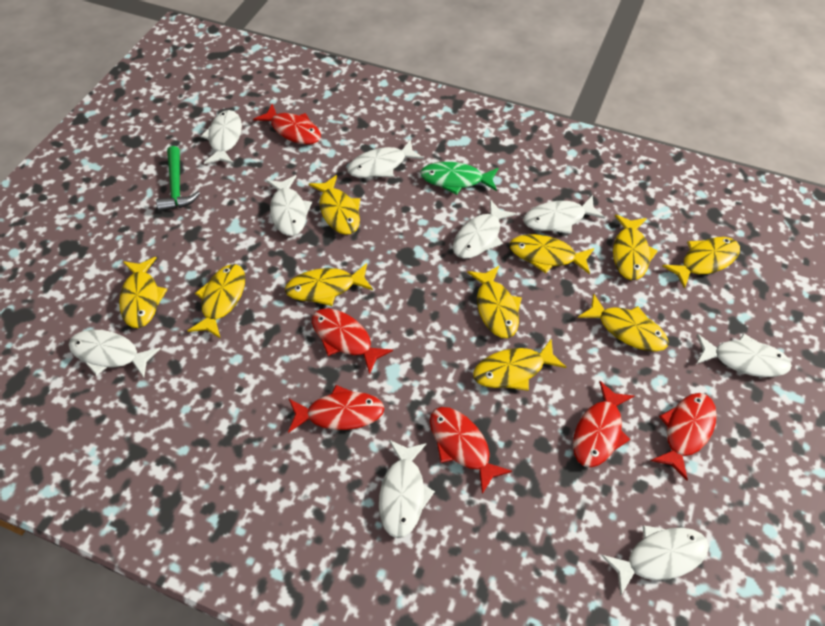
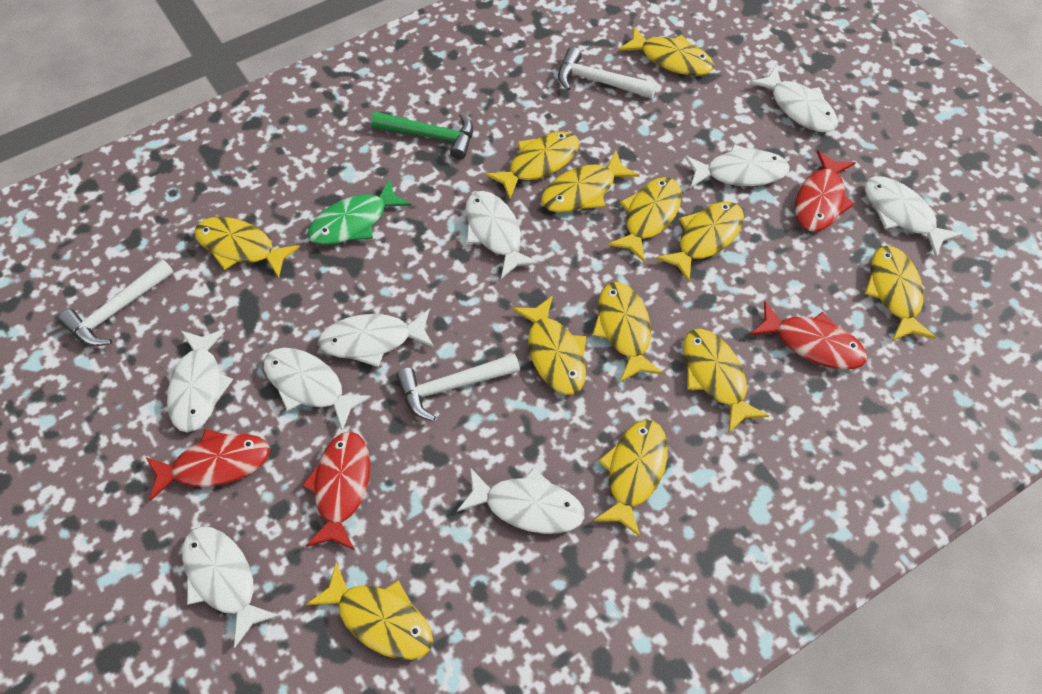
red fish: [253,104,321,145] [288,385,384,433] [312,308,393,375] [430,407,512,494] [573,381,634,467] [651,393,717,480] = 6 -> [146,429,270,501] [302,431,370,550] [750,301,867,369] [795,150,856,232] = 4
white hammer: none = 0 -> [58,259,174,346] [396,353,520,421] [558,47,657,99] = 3
yellow fish: [119,257,168,328] [188,264,245,339] [285,263,373,306] [309,175,360,235] [467,266,522,338] [473,339,567,391] [509,234,594,274] [578,293,669,351] [613,214,658,280] [662,237,740,289] = 10 -> [194,217,300,278] [306,562,433,660] [485,131,579,199] [512,296,586,395] [541,150,639,213] [592,282,664,382] [593,420,668,537] [607,177,682,263] [618,26,714,76] [656,202,744,282] [684,328,769,434] [865,246,936,341] = 12

